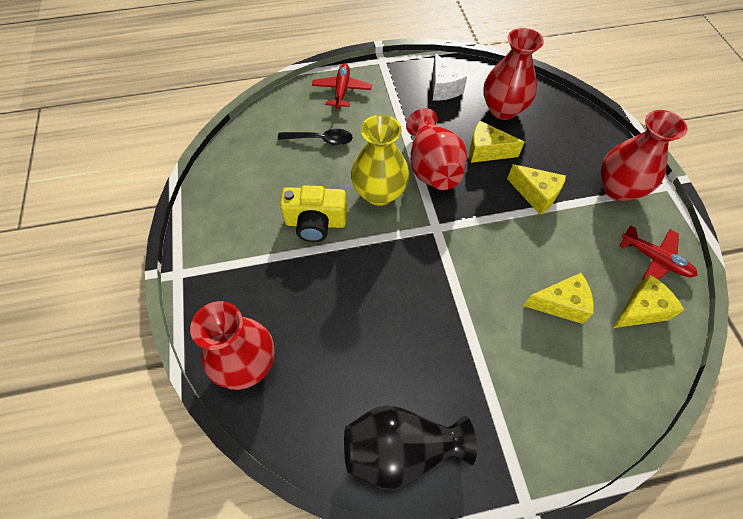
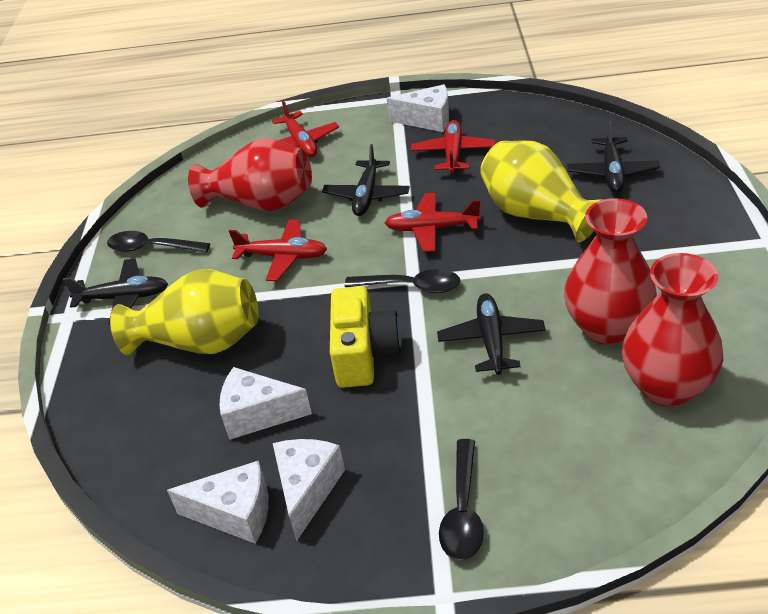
black plane: none = 0 -> [63,259,168,325] [322,144,410,216] [437,293,546,375] [567,121,660,193] = 4
black spoon: [278,129,352,146] = 1 -> [107,231,210,253] [345,269,460,293] [439,439,484,560] = 3
black vase: [344,405,477,490] = 1 -> none = 0
red plane: [312,63,372,109] [619,225,697,281] = 2 -> [229,220,327,281] [272,100,339,157] [385,193,481,252] [411,120,495,174] = 4
red vase: [190,301,275,390] [406,108,467,190] [483,28,544,120] [601,110,688,201] = 4 -> [188,138,312,211] [564,198,657,345] [622,253,723,407] = 3
white cheese: [433,53,467,101] = 1 -> [167,461,269,544] [219,367,312,440] [273,439,345,541] [387,84,449,132] = 4
yellow cheese: [469,121,524,163] [507,164,566,215] [523,273,594,324] [613,274,684,328] = 4 -> none = 0
yellow vase: [351,115,409,206] = 1 -> [110,269,259,355] [480,140,604,242] = 2

